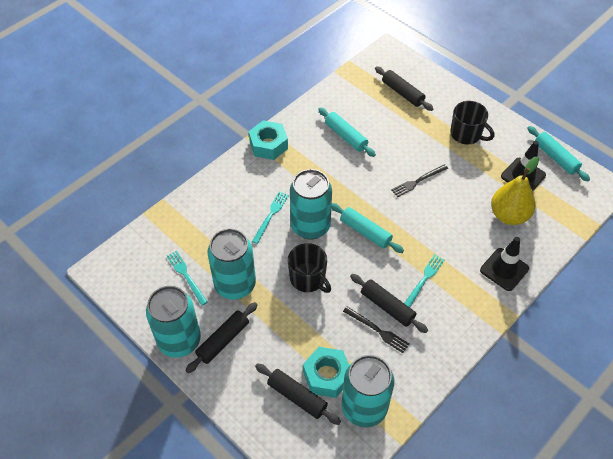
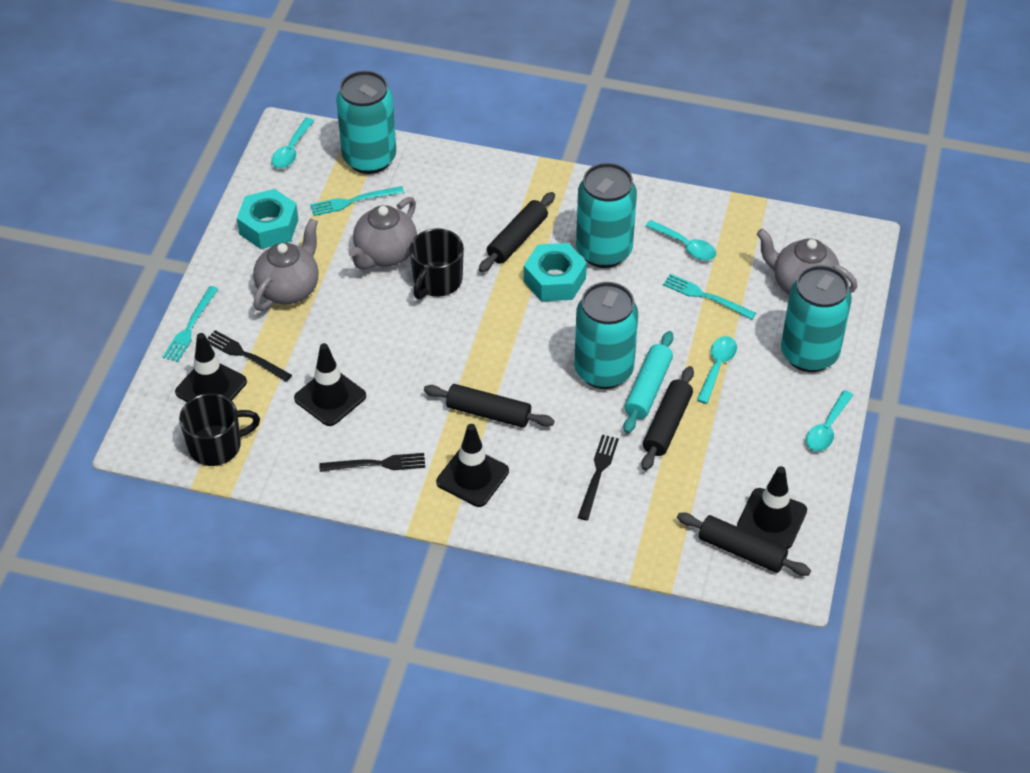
black fork: [343,307,409,353] [391,164,448,197] = 2 -> [208,330,292,382] [319,453,425,472] [578,435,619,520] = 3
black traffic cone: [480,237,529,291] [501,141,546,192] = 2 -> [175,333,247,402] [294,343,366,426] [436,424,509,507] [737,466,807,549] = 4
grey teapot: none = 0 -> [253,218,319,311] [348,197,417,270] [757,228,858,295] = 3
turquoise rolling pin: [318,108,376,157] [331,203,404,253] [527,126,590,182] = 3 -> [624,331,674,433] = 1
turquoise spoon: none = 0 -> [271,118,314,168] [645,220,716,260] [697,336,737,404] [806,390,853,451] = 4
yellow pear: [491,157,539,225] = 1 -> none = 0

